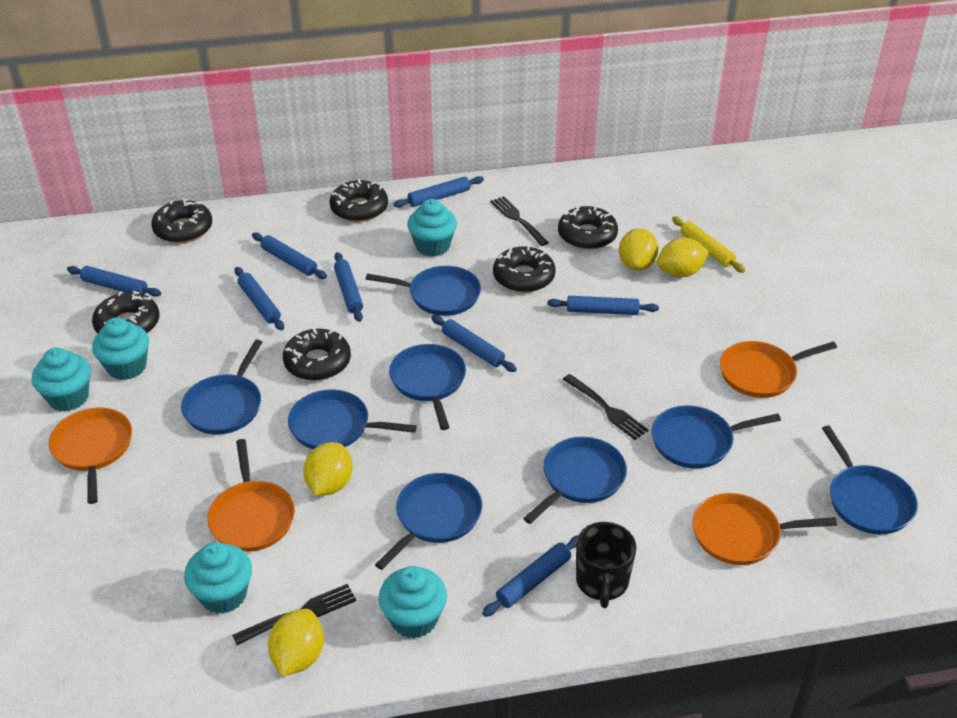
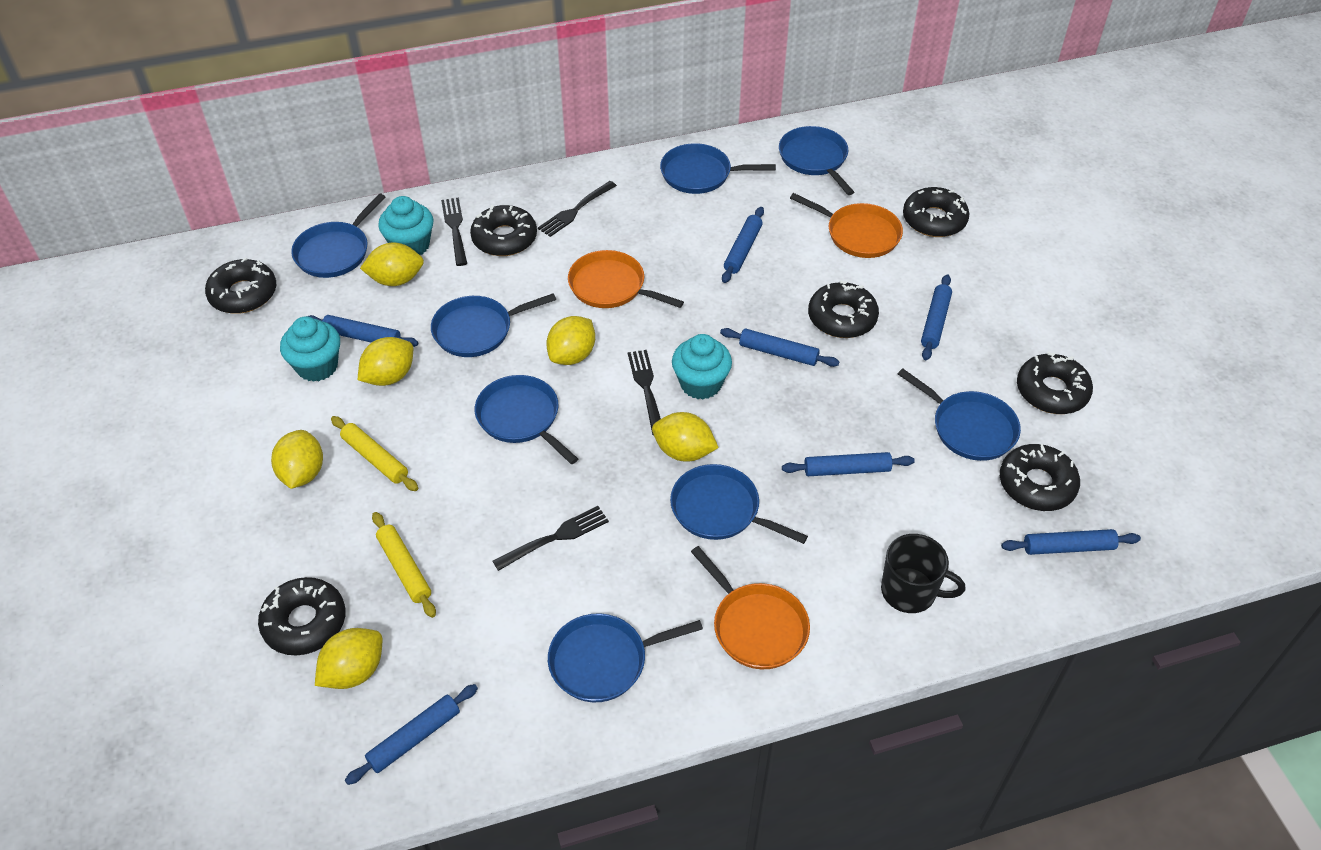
black donut: [92,291,159,334] [151,198,212,243] [283,328,351,381] [329,179,388,222] [493,246,556,293] [558,205,618,250] = 6 -> [205,257,276,314] [258,577,345,655] [470,205,537,256] [808,280,879,338] [903,187,969,237] [1000,444,1080,511] [1017,352,1093,414] = 7
black fork: [232,584,356,645] [490,196,549,246] [562,374,648,440] = 3 -> [441,197,467,266] [493,506,609,571] [538,181,617,237] [628,350,661,435] = 4
blue rolling pin: [67,266,161,297] [235,267,284,330] [252,233,327,279] [334,252,363,322] [393,176,484,208] [431,315,517,372] [482,535,578,617] [547,296,659,315] = 8 -> [306,315,418,347] [345,684,478,785] [720,328,839,367] [722,207,764,283] [782,452,915,476] [921,274,952,360] [1001,529,1141,555] = 7
orange pan: [49,408,132,504] [207,439,295,552] [692,493,837,565] [720,341,837,398] = 4 -> [568,250,684,308] [691,546,810,669] [790,193,903,258] = 3
turquoise cupcake: [32,348,91,412] [92,317,149,380] [184,542,252,614] [379,566,447,638] [407,199,457,257] = 5 -> [280,316,340,382] [378,196,433,255] [672,334,732,399] = 3
yellow lemon: [268,609,324,676] [303,442,353,495] [619,228,658,270] [657,238,709,277] = 4 -> [271,430,323,489] [315,628,382,689] [358,337,413,386] [360,242,424,286] [546,316,595,365] [652,412,719,462] = 6
yellow rolling pin: [672,216,745,273] = 1 -> [331,416,418,491] [372,512,436,618] = 2

